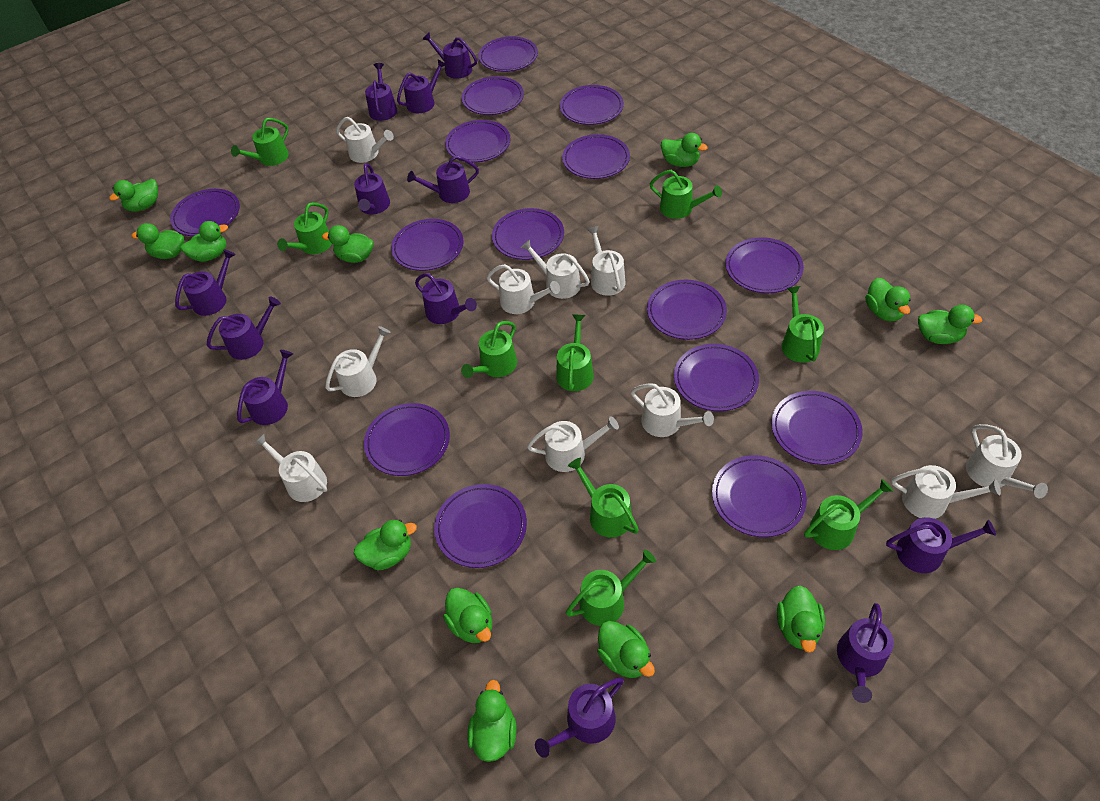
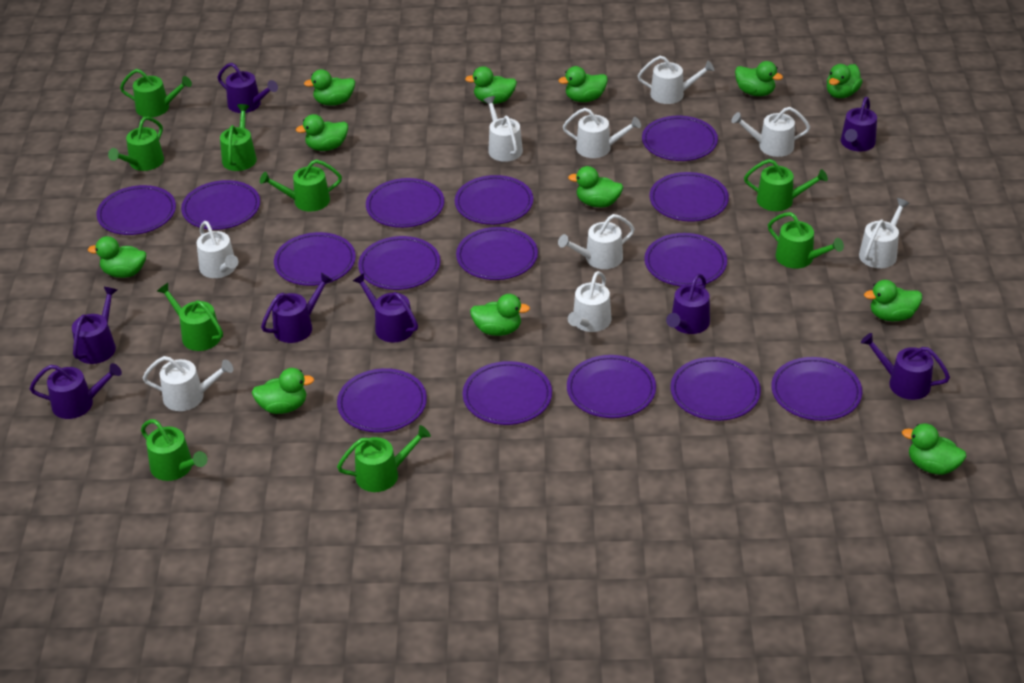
purple watering can: [175,249,236,316] [207,296,281,360] [237,350,293,425] [354,163,390,214] [365,63,397,121] [397,59,447,113] [407,156,479,203] [415,273,477,324] [422,32,477,79] [535,678,624,758] [837,603,894,703] [886,517,996,573] = 12 -> [30,363,122,419] [72,287,117,364] [218,63,278,113] [261,273,332,343] [353,273,418,342] [666,273,710,334] [841,97,877,152] [861,333,950,400] = 8
white watering can: [253,434,327,502] [325,326,391,397] [336,117,394,163] [487,264,560,314] [521,240,590,299] [527,416,619,472] [587,226,626,296] [631,383,714,437] [891,465,1001,519] [966,424,1048,499] = 10 -> [143,356,233,411] [197,221,238,278] [483,96,523,162] [558,214,635,269] [563,108,641,158] [568,271,611,332] [638,56,714,104] [731,107,810,157] [859,198,910,268] = 9

